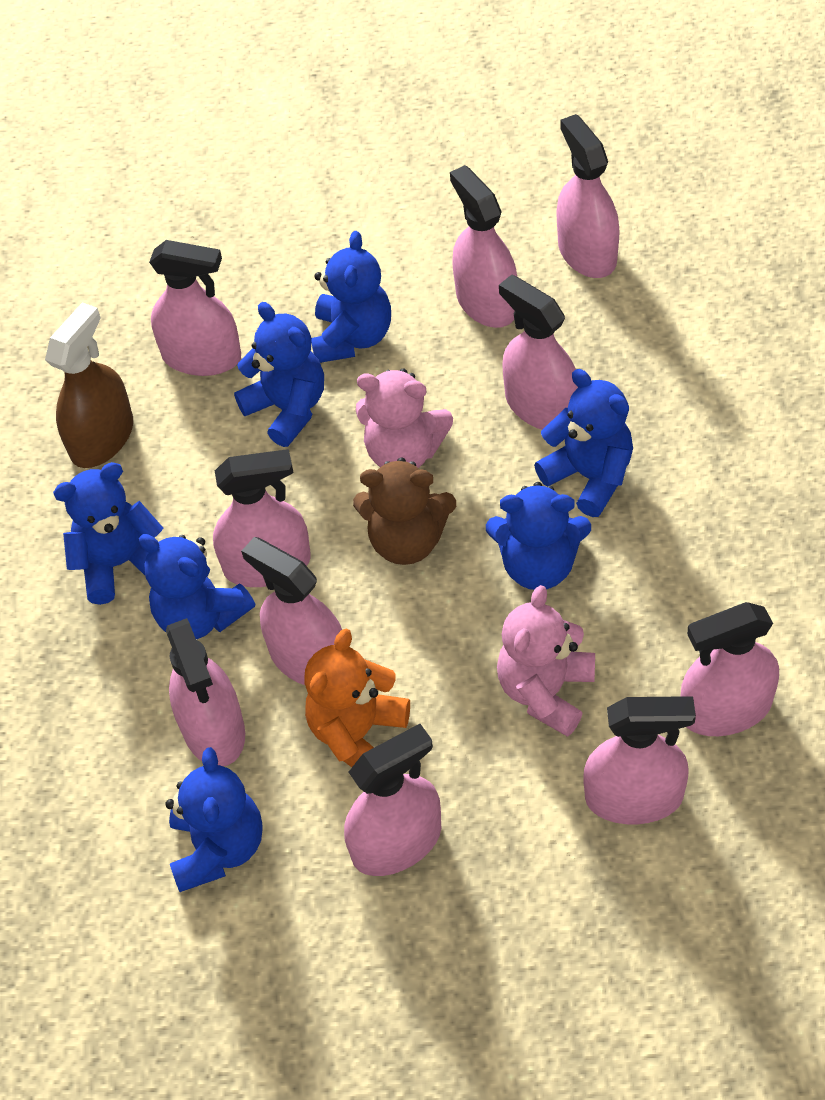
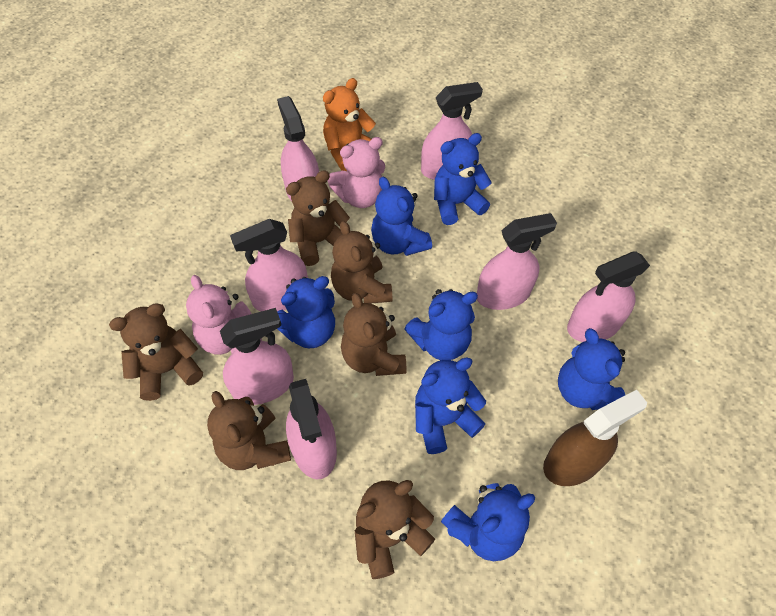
brown teddy bear: [353,457,456,565] = 1 -> [109,303,203,401] [207,391,291,470] [286,170,350,266] [331,221,392,303] [341,293,406,376] [355,480,435,579] = 6
pink spray bottle: [149,240,241,376] [166,618,245,767] [213,449,311,587] [241,537,342,685] [344,724,441,876] [450,165,517,328] [499,275,578,429] [557,114,620,278] [583,696,696,824] [680,602,779,736] = 10 -> [220,308,294,405] [230,219,308,312] [277,96,319,201] [286,379,337,480] [421,82,483,180] [477,213,557,310] [567,251,650,342] = 7

